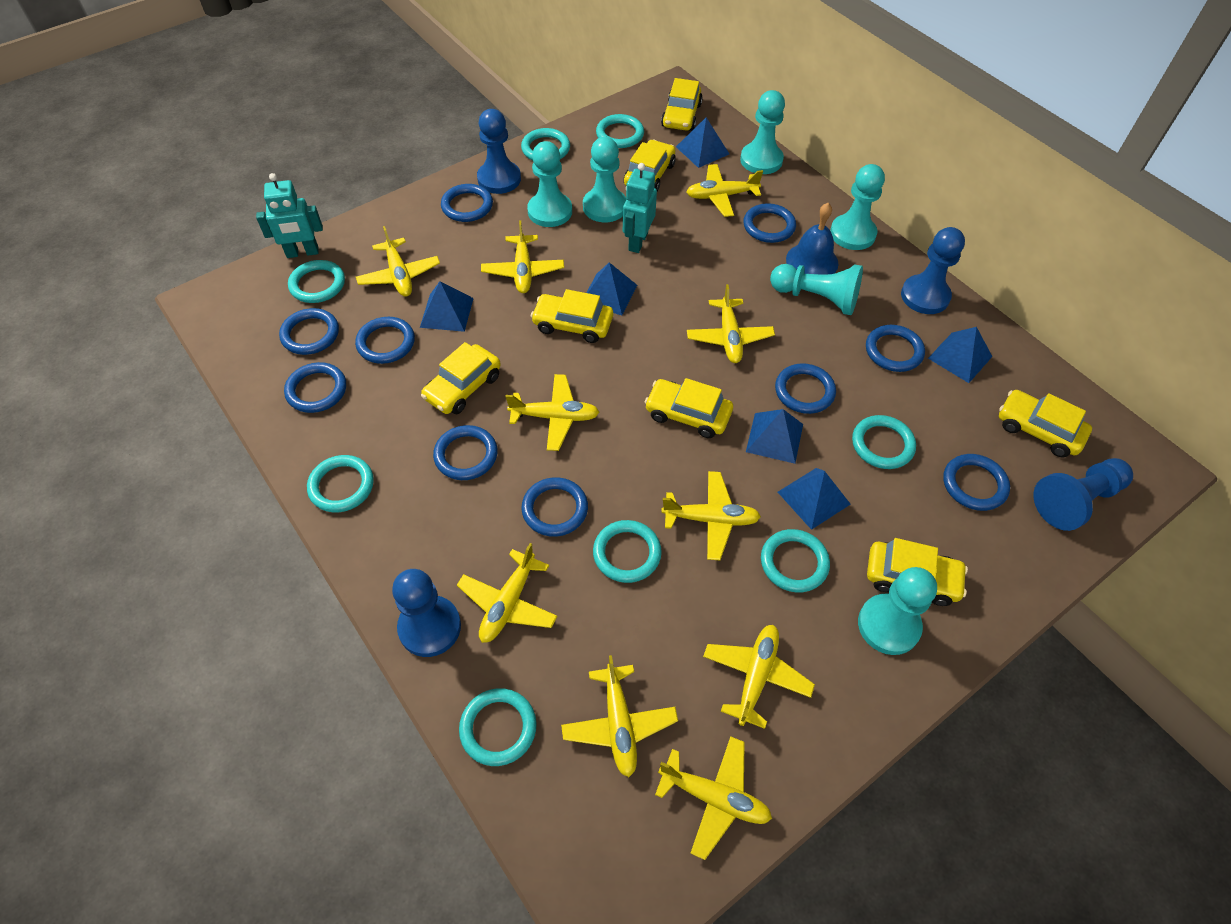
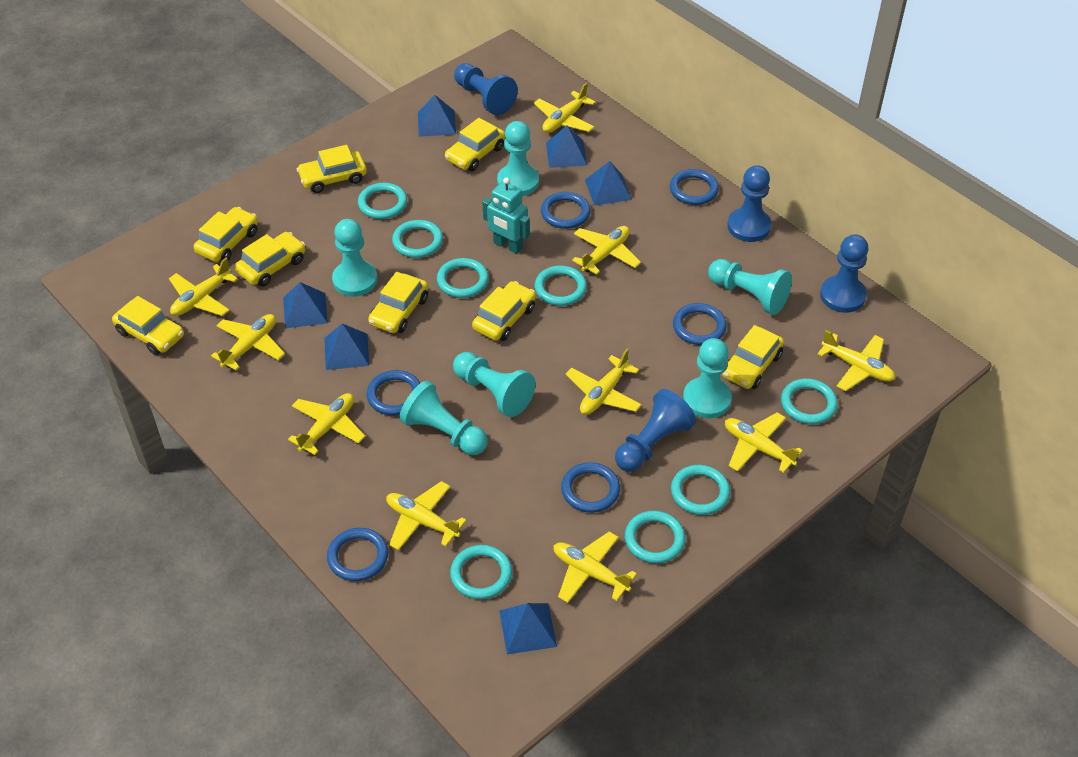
blue bell: [786,203,838,275] = 1 -> none = 0
blue ring: [279,308,339,355] [284,362,346,413] [355,317,415,364] [433,425,498,480] [441,184,493,222] [521,477,588,537] [743,203,796,243] [775,363,836,414] [866,325,925,372] [943,454,1010,511] = 10 -> [327,528,388,581] [367,370,420,416] [541,192,591,229] [561,462,620,513] [670,169,719,205] [673,303,727,345] = 6
turquoise robot: [256,173,323,258] [623,163,657,253] = 2 -> [482,177,530,254] = 1
yellow car: [421,342,501,414] [531,289,613,343] [624,139,676,191] [645,378,733,438] [661,78,703,131] [867,538,968,606] [999,390,1092,457] = 7 -> [112,296,184,355] [194,207,258,262] [235,232,305,287] [297,145,367,193] [368,272,428,333] [445,118,505,171] [472,281,536,341] [722,325,784,389] = 8

